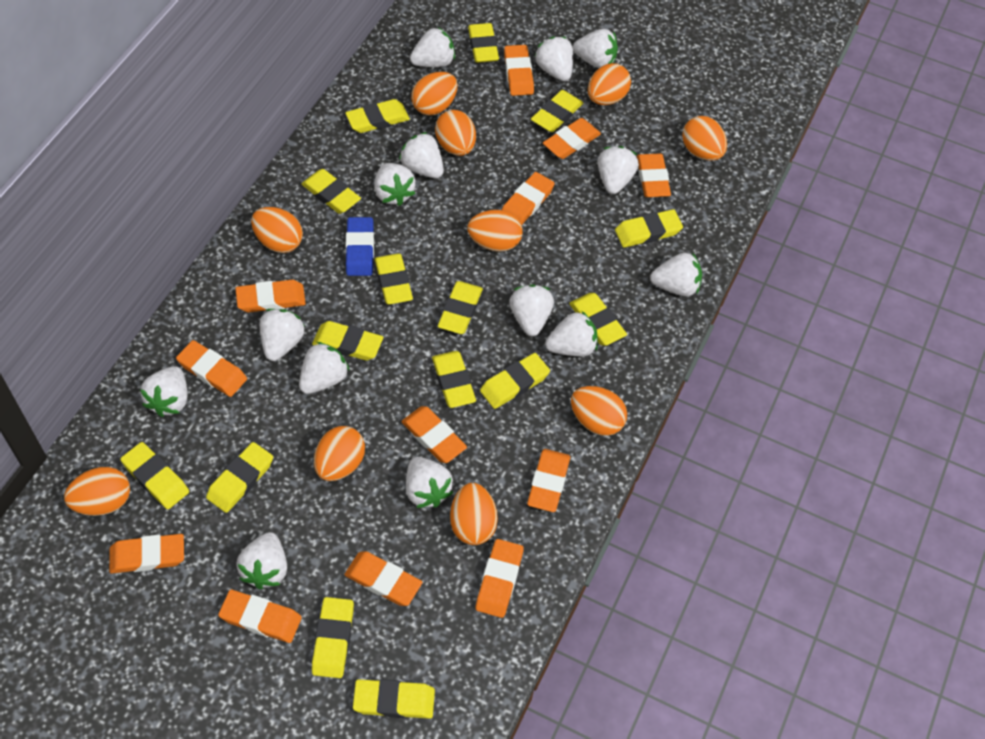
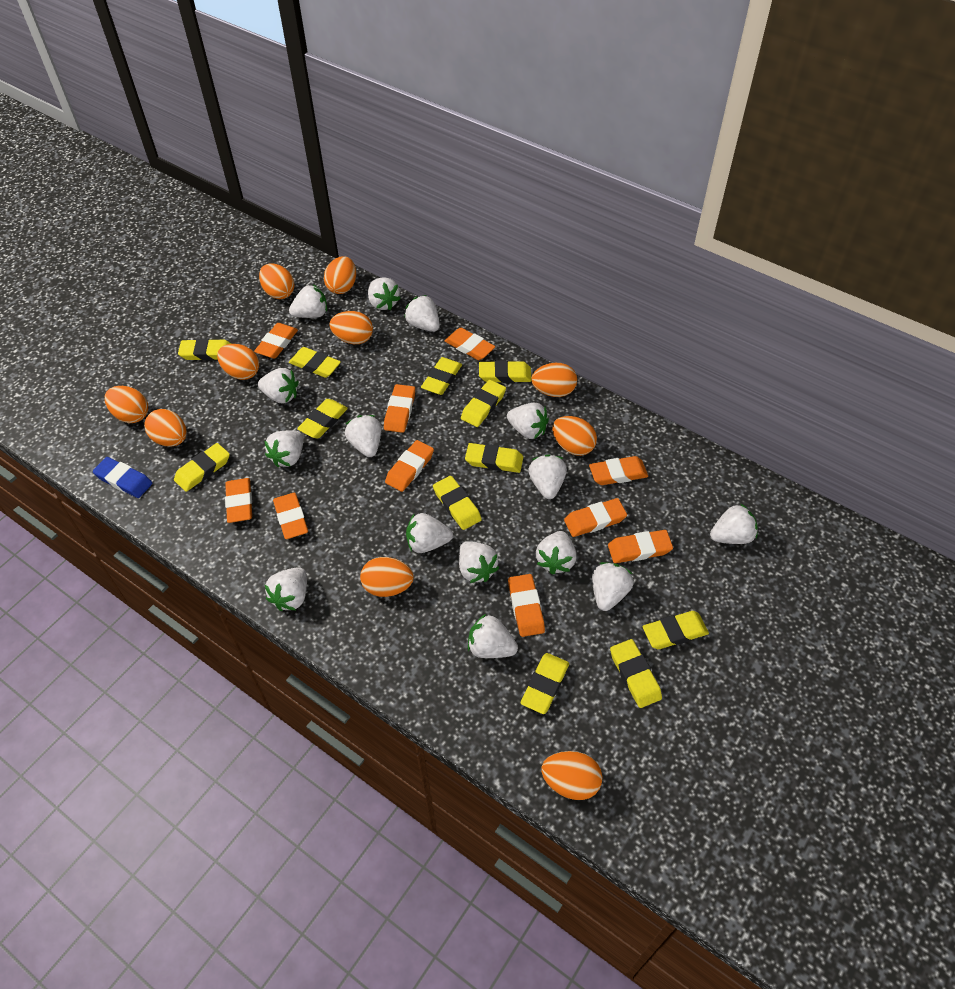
orange eraser: [109,534,184,574] [176,340,247,397] [218,590,302,643] [235,280,306,313] [344,551,422,606] [401,406,467,463] [476,539,524,618] [502,172,555,225] [504,45,534,96] [527,449,570,512] [543,118,601,159] [637,153,671,197] = 12 -> [225,478,252,523] [254,323,298,358] [273,493,308,539] [384,384,415,433] [385,440,434,492] [445,328,495,360] [508,574,545,637] [564,498,627,537] [589,456,648,485] [608,530,673,563] = 10
white strawberry: [140,366,187,417] [236,532,287,589] [260,309,304,361] [299,342,350,394] [374,163,416,206] [399,132,444,178] [406,457,453,508] [410,27,455,67] [509,284,554,336] [534,36,573,81] [545,311,598,356] [573,29,618,68] [598,146,639,194] [650,253,702,296] = 14 -> [258,368,299,403] [265,430,304,467] [265,567,307,611] [289,285,327,318] [345,415,381,457] [368,277,401,310] [404,295,440,332] [406,513,453,553] [459,541,499,583] [468,614,518,658] [507,403,549,439] [528,455,567,499] [536,531,576,575] [592,562,633,611] [710,503,758,544] = 15
yellow eraser: [120,442,189,509] [206,442,273,513] [302,169,361,214] [312,321,383,361] [312,597,354,678] [345,99,410,133] [353,679,435,719] [375,253,413,305] [432,351,476,408] [438,281,483,334] [468,23,499,63] [480,353,550,409] [531,90,583,132] [569,293,627,346] [615,209,683,248] = 15 -> [174,443,230,492] [178,339,231,361] [289,347,341,378] [297,399,348,439] [421,357,462,395] [433,476,482,530] [461,380,506,427] [465,443,523,473] [479,360,531,383] [521,653,569,714] [610,639,662,708] [643,611,709,649] = 12

